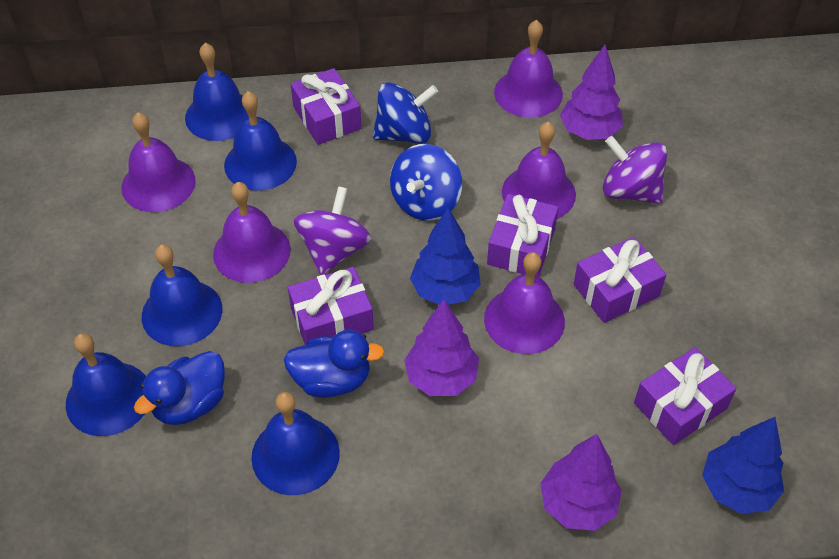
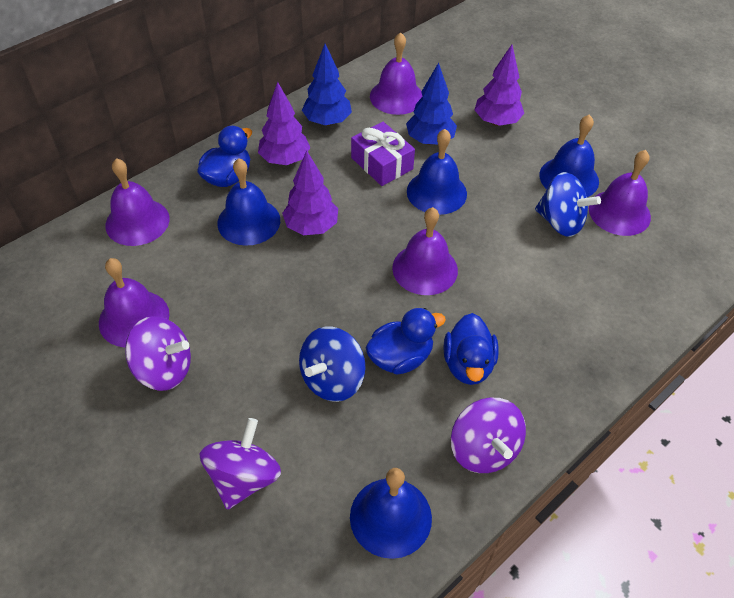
blue bell: [66,333,146,436] [142,244,222,346] [185,43,249,141] [224,91,297,191] [251,392,340,495] = 5 -> [217,158,280,246] [350,468,432,559] [407,129,467,215] [539,114,599,197] = 4
blue duck: [134,351,225,425] [284,330,385,398] = 2 -> [197,126,252,187] [366,308,446,375] [443,313,499,385] = 3
purple gift: [288,267,374,345] [290,68,362,145] [487,194,559,277] [574,237,666,323] [634,347,736,445] = 5 -> [351,122,415,186] = 1
purple spinning top: [294,186,371,275] [603,136,667,204] = 2 -> [125,316,191,391] [200,418,281,510] [451,398,526,473] = 3

